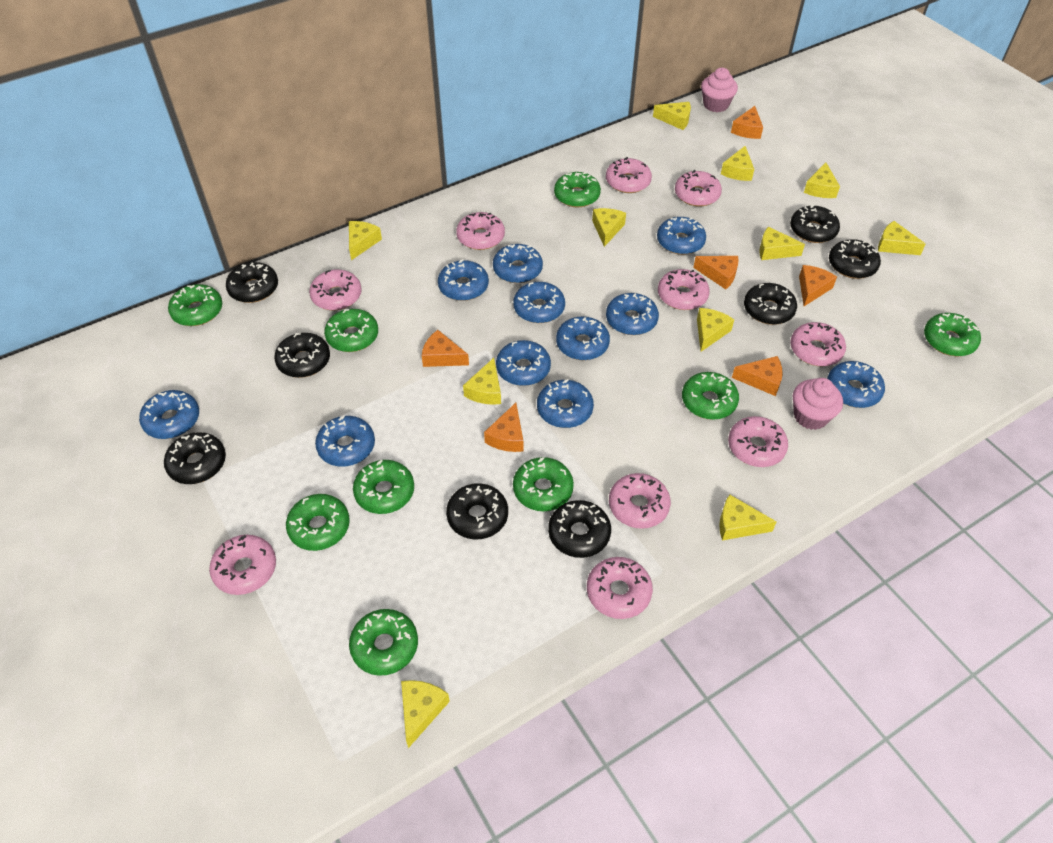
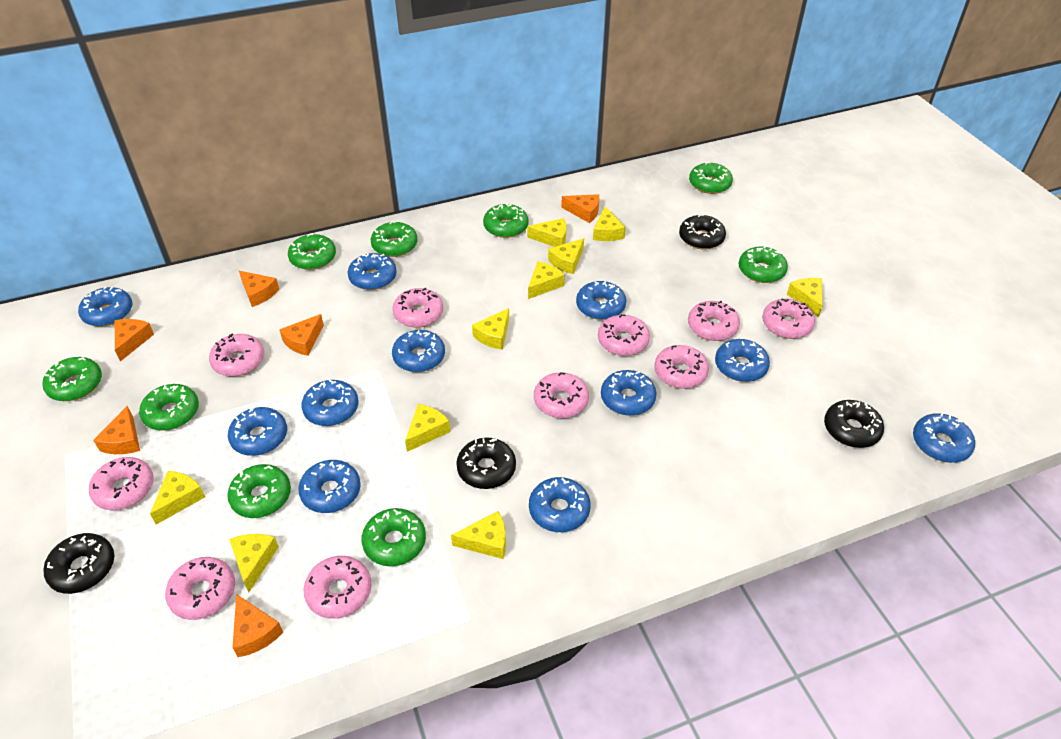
black donut: [164,432,226,484] [226,262,278,303] [274,333,330,378] [446,483,508,539] [548,500,611,558] [744,283,797,325] [790,204,840,243] [829,239,881,279] = 8 -> [43,533,114,594] [456,438,516,489] [679,214,726,249] [824,400,884,448] = 4
pink cupcake: [701,68,738,112] [793,378,843,430] = 2 -> none = 0
yellow cheese: [349,221,382,260] [401,680,450,748] [463,358,501,405] [592,208,626,247] [653,102,691,130] [697,308,734,352] [719,494,777,540] [721,146,754,181] [759,227,805,260] [804,163,840,198] [878,221,926,255] = 11 -> [150,471,205,525] [229,534,279,592] [405,404,450,452] [451,511,506,559] [472,308,509,350] [527,218,567,247] [528,261,565,299] [548,238,584,274] [593,207,626,241] [787,278,823,317] = 10

